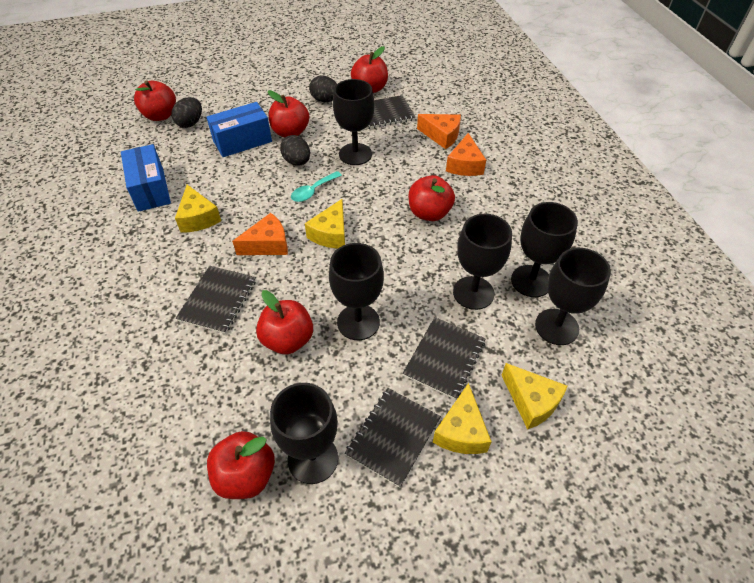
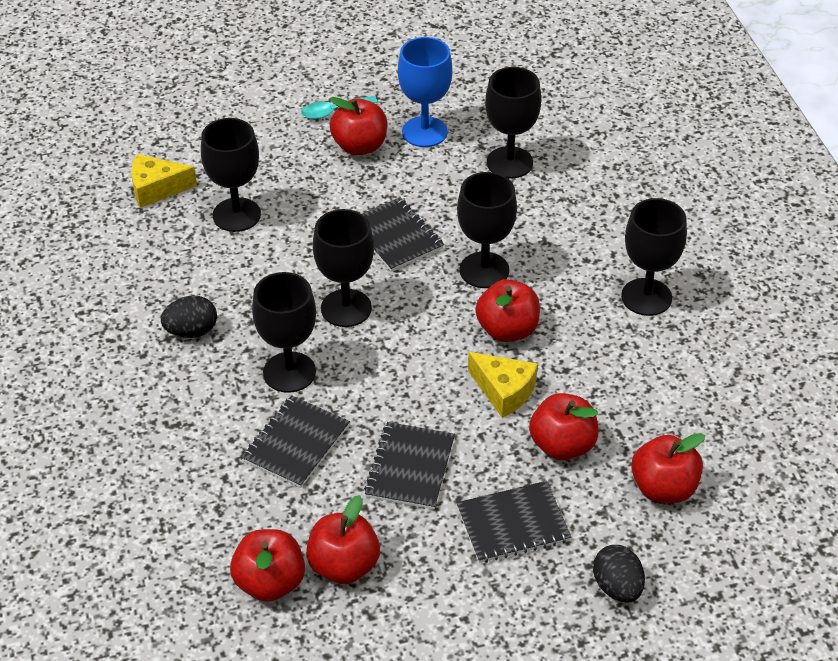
black egg: [171,97,202,128] [280,135,310,166] [309,76,337,102] = 3 -> [161,295,217,338] [593,545,645,602] = 2
blue box: [121,144,171,212] [207,102,272,157] = 2 -> none = 0
blue goblet: none = 0 -> [398,37,452,147] = 1
orange cheese: [232,213,288,255] [417,114,461,149] [446,133,486,176] = 3 -> none = 0
yellow cheese: [175,184,221,233] [305,199,345,249] [433,383,492,454] [501,363,567,430] = 4 -> [131,154,197,208] [468,352,538,418] = 2

